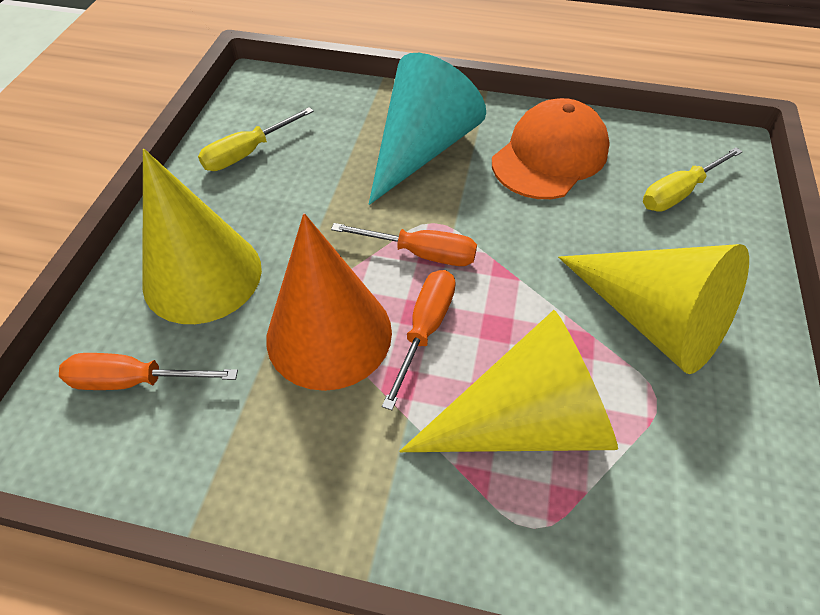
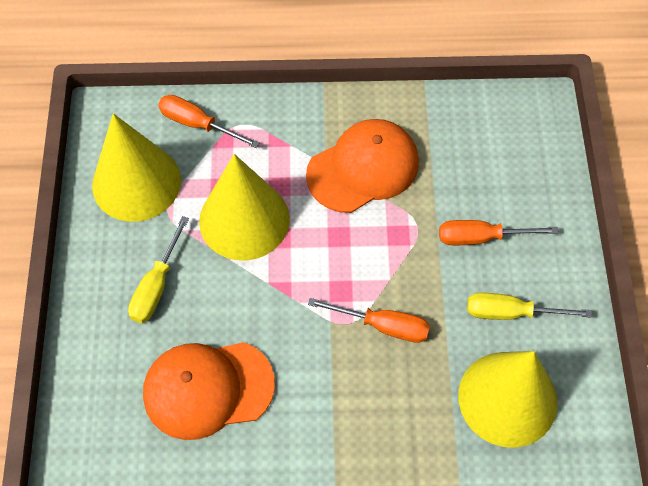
orange cap: [492,98,610,199] = 1 -> [143,342,275,440] [306,119,419,213] = 2
orange cone: [266,213,392,391] = 1 -> none = 0
turquoise cone: [369,53,486,205] = 1 -> none = 0

